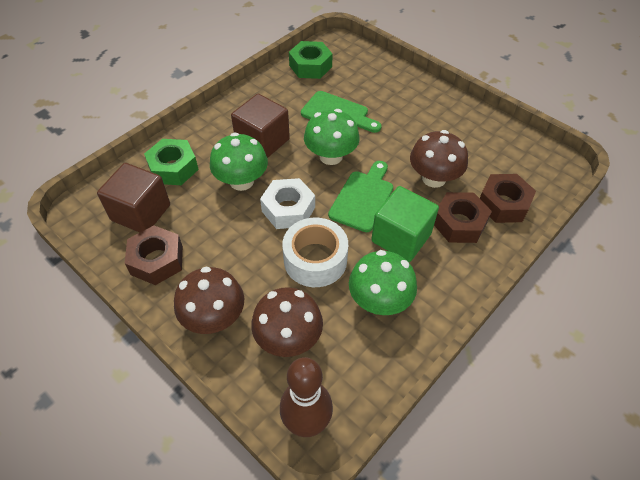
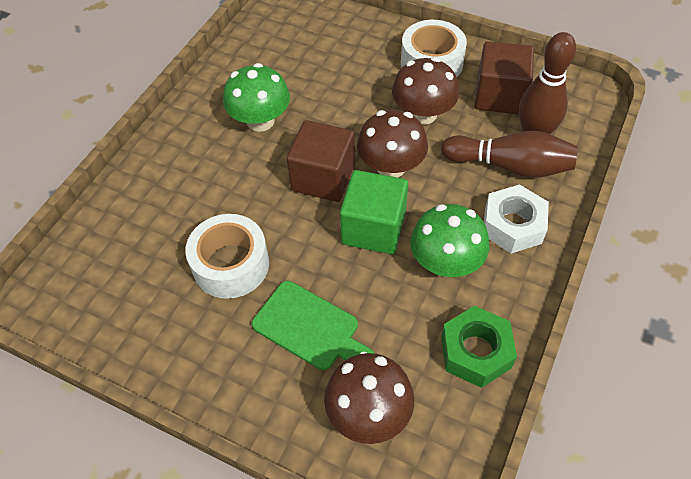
brown bowling pin: [280,357,333,437] = 1 -> [441,131,578,178] [519,32,576,134] = 2
brown nut: [125,226,183,285] [434,192,492,243] [480,174,536,223] = 3 -> none = 0
green cutting board: [301,91,382,133] [328,161,393,232] = 2 -> [252,281,375,370] = 1
green mushroom: [210,132,268,191] [304,109,360,165] [349,250,417,315] = 3 -> [223,63,290,132] [410,204,489,277] = 2
green nut: [144,139,199,185] [289,41,333,79] = 2 -> [441,306,517,388] = 1
white tape: [282,218,348,287] = 1 -> [185,214,269,299] [401,20,467,77] = 2

